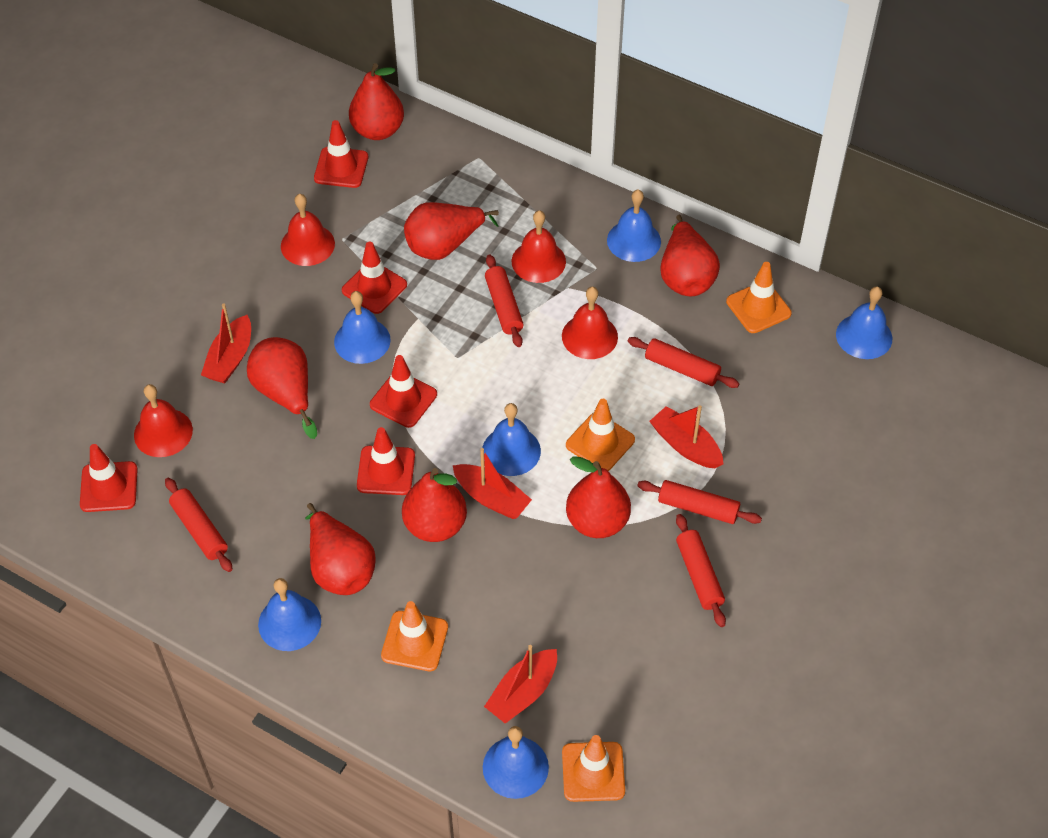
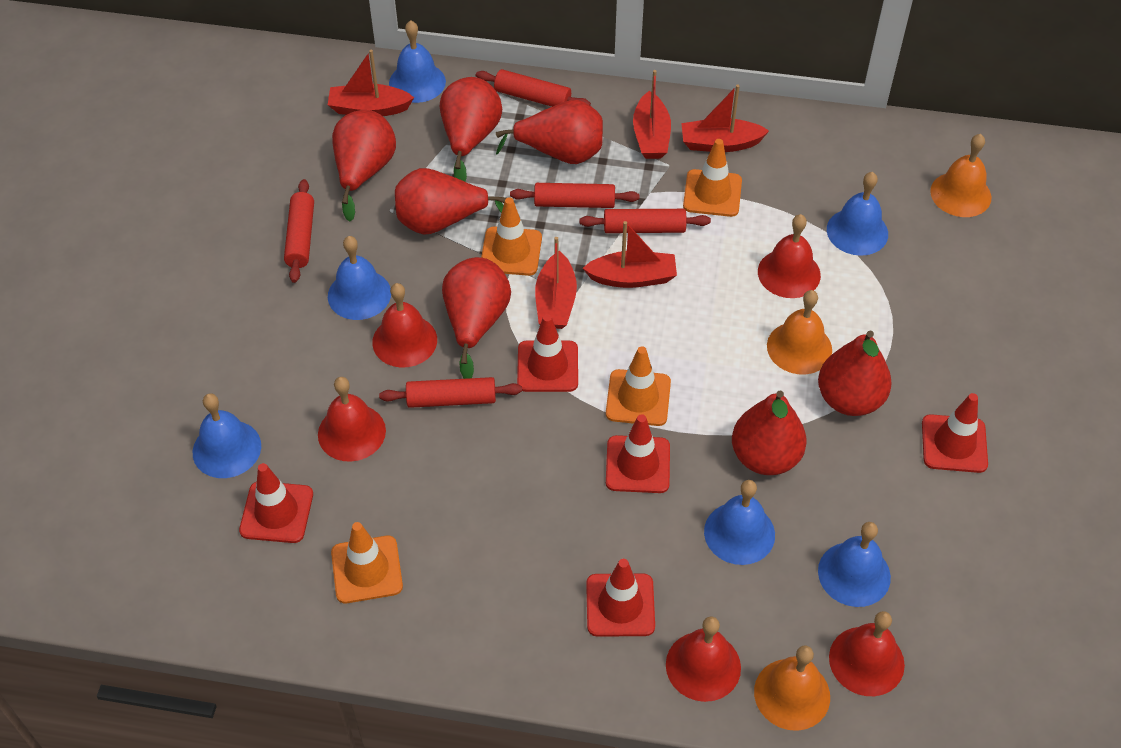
orange bell: none = 0 -> [754,646,830,731] [767,290,832,374] [930,134,991,217] = 3
red bell: [134,384,193,457] [281,194,335,266] [512,210,566,283] [562,287,618,359] = 4 -> [318,377,386,462] [372,283,437,368] [666,617,741,702] [758,214,821,298] [829,611,905,696] = 5
red boat: [201,304,251,384] [452,448,532,519] [484,645,557,724] [649,405,723,468] = 4 -> [328,50,414,116] [535,237,577,329] [583,221,677,288] [633,70,671,159] [681,84,769,152] = 5

